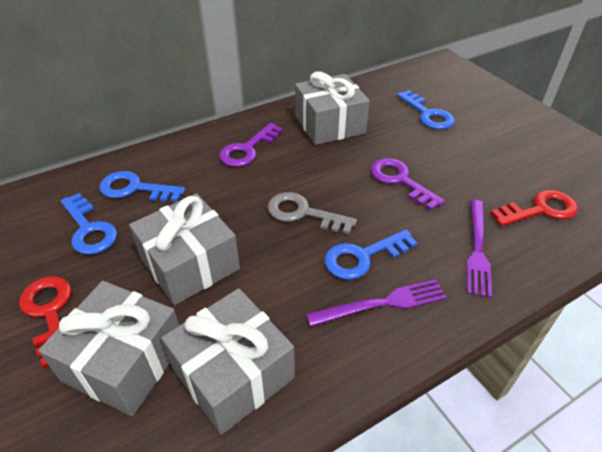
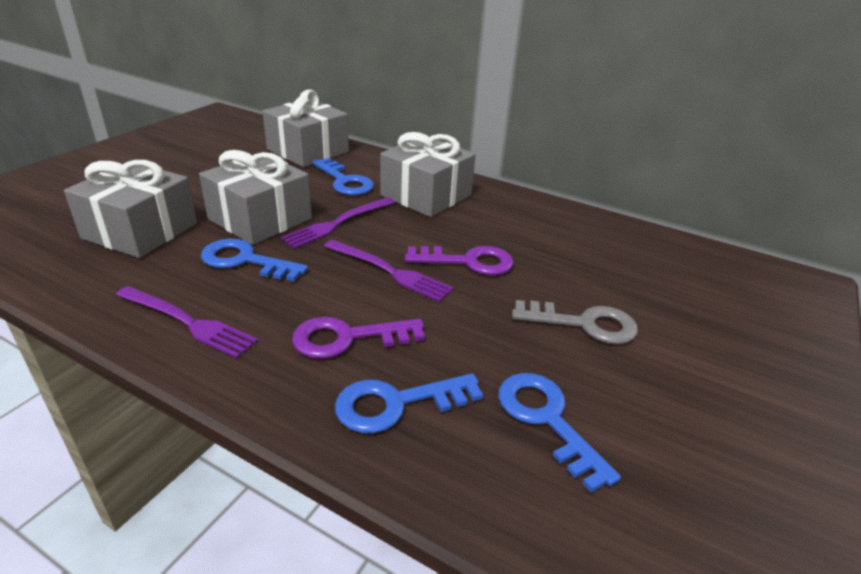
purple fork: [306,279,447,327] [467,200,492,298] = 2 -> [116,286,258,358] [281,197,395,249] [324,240,454,302] = 3
red key: [19,276,71,368] [491,190,578,226] = 2 -> none = 0

